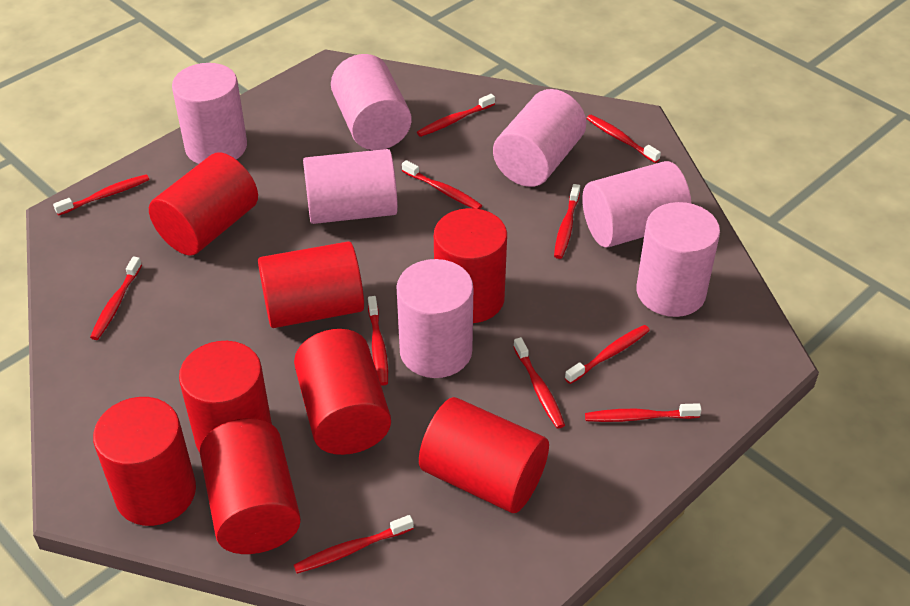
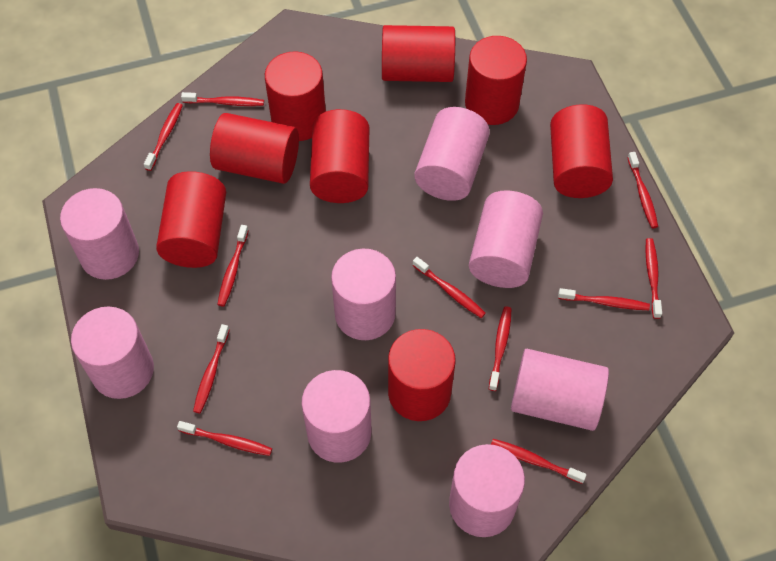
pink cylinder: [172,63,247,164] [303,149,398,224] [331,54,412,150] [396,259,473,378] [493,89,586,187] [582,161,691,248] [636,202,720,317] = 7 -> [60,188,139,280] [71,306,154,399] [301,370,371,463] [331,248,396,340] [414,107,490,201] [449,444,525,537] [469,190,543,288] [511,349,609,431] = 8

